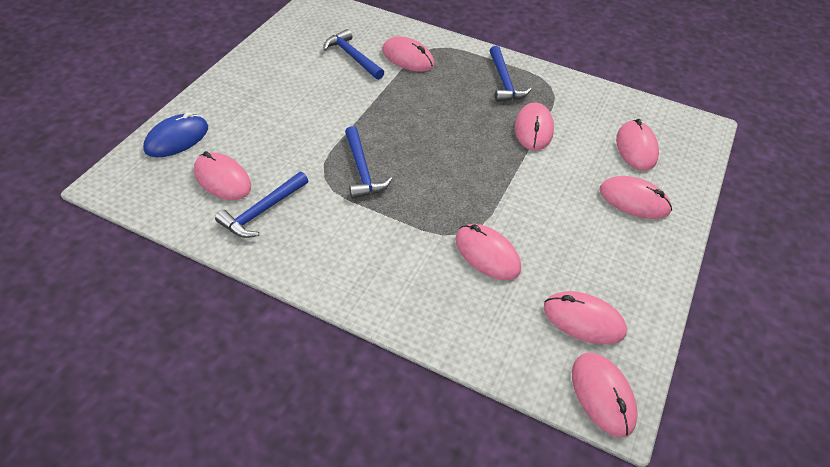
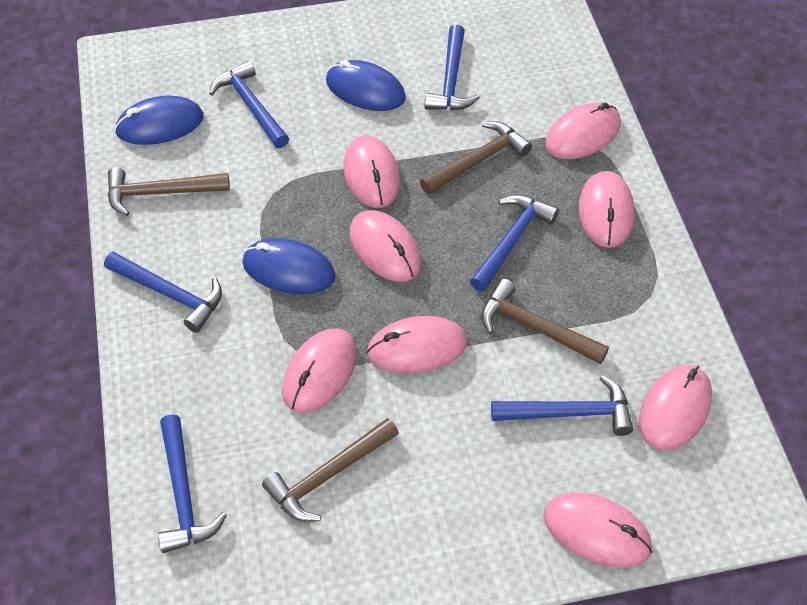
blue hammer: [215,172,308,238] [323,29,384,80] [345,126,392,199] [490,46,532,102] = 4 -> [104,252,222,333] [158,414,227,553] [209,61,289,148] [424,25,480,111] [470,195,559,292] [491,375,633,436] = 6
blue mouse: [143,112,208,157] = 1 -> [114,96,203,145] [242,238,335,294] [326,60,406,111] = 3
brown hammer: none = 0 -> [108,168,230,216] [262,418,399,522] [420,121,532,194] [481,279,609,364] = 4

